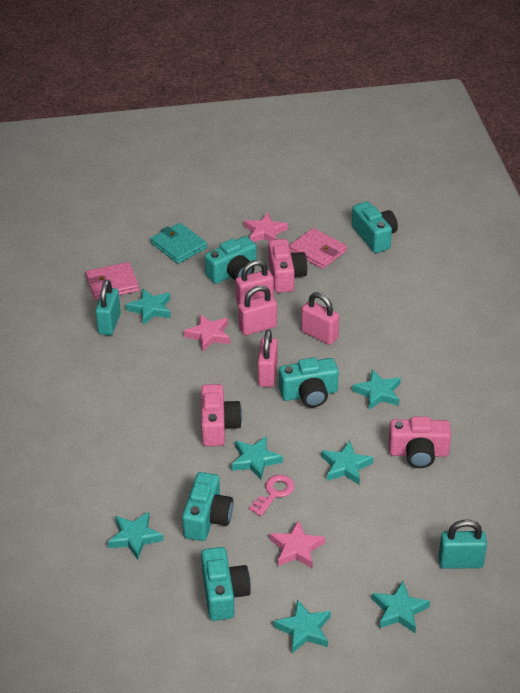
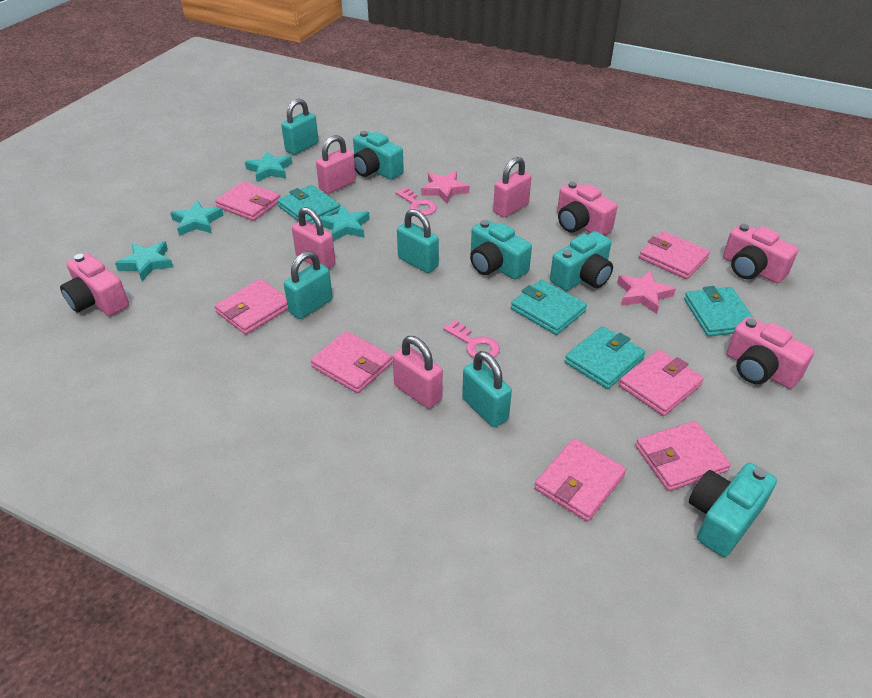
pink camera: [201,384,242,446] [268,239,307,293] [389,417,451,468] = 3 -> [60,253,129,316] [557,181,617,235] [723,223,798,283] [726,317,814,389] = 4
pink key: [249,475,294,516] = 1 -> [395,187,437,216] [443,320,500,361] = 2
pink star: [184,314,230,352] [244,213,288,242] [270,520,325,568] = 3 -> [421,171,469,204] [617,270,676,314] = 2
pink wallet: [86,262,139,300] [289,228,347,269] = 2 -> [214,279,288,335] [215,181,280,221] [310,331,393,393] [535,438,626,522] [619,350,704,416] [636,421,731,491] [639,231,710,279] = 7
turquoise camera: [182,472,233,541] [201,547,251,621] [205,236,257,284] [279,358,339,408] [352,201,398,253] = 5 -> [353,131,404,180] [470,220,532,279] [550,231,613,291] [689,463,777,557] = 4
turquoise padlock: [95,280,121,335] [438,519,487,569] = 2 -> [281,99,319,155] [284,251,333,319] [397,209,439,273] [462,351,512,427] = 4
turquoise star: [107,512,163,560] [126,289,171,325] [231,436,283,480] [274,599,331,653] [321,441,374,485] [352,369,401,410] [372,581,430,633] = 7 -> [115,241,174,281] [170,200,224,236] [245,151,292,182] [320,205,370,241] = 4
turquoise wallet: [151,223,207,264] = 1 -> [277,185,340,224] [511,280,587,335] [565,326,645,389] [684,286,754,337] = 4

